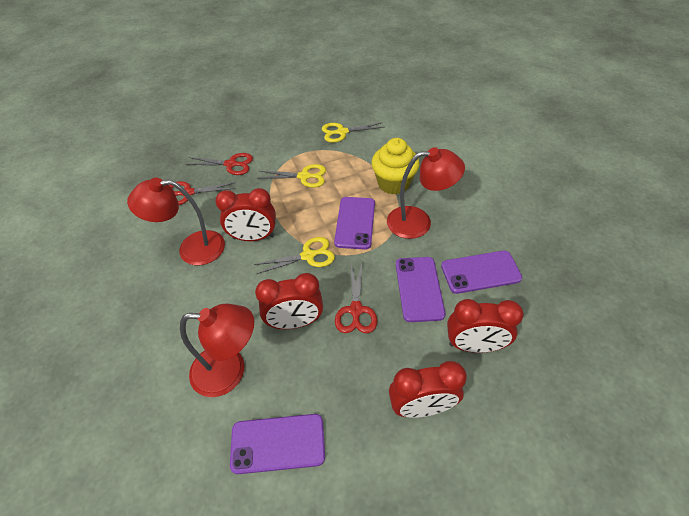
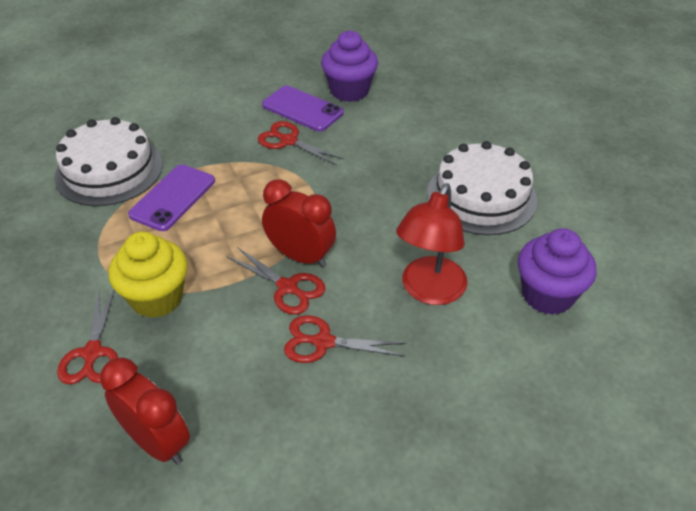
purple cupcake: none = 0 -> [321,30,378,102] [518,228,597,315] = 2
purple phone: [230,414,325,474] [334,197,375,250] [396,257,445,322] [441,251,522,294] = 4 -> [128,165,215,231] [262,86,343,132] = 2
red clock: [215,188,276,241] [255,273,323,329] [389,361,467,418] [447,299,524,353] = 4 -> [100,358,190,465] [262,179,336,267] = 2
red lamp: [127,178,225,265] [180,304,254,397] [387,147,465,239] = 3 -> [396,183,468,305] = 1
red scissors: [169,181,236,205] [186,153,253,175] [335,263,378,333] = 3 -> [57,289,118,384] [227,247,326,315] [258,121,344,165] [284,315,406,363] = 4
white cake: none = 0 -> [54,117,163,206] [427,141,537,235] = 2
yellow scissors: [254,237,335,274] [260,164,326,188] [322,122,384,143] = 3 -> none = 0

